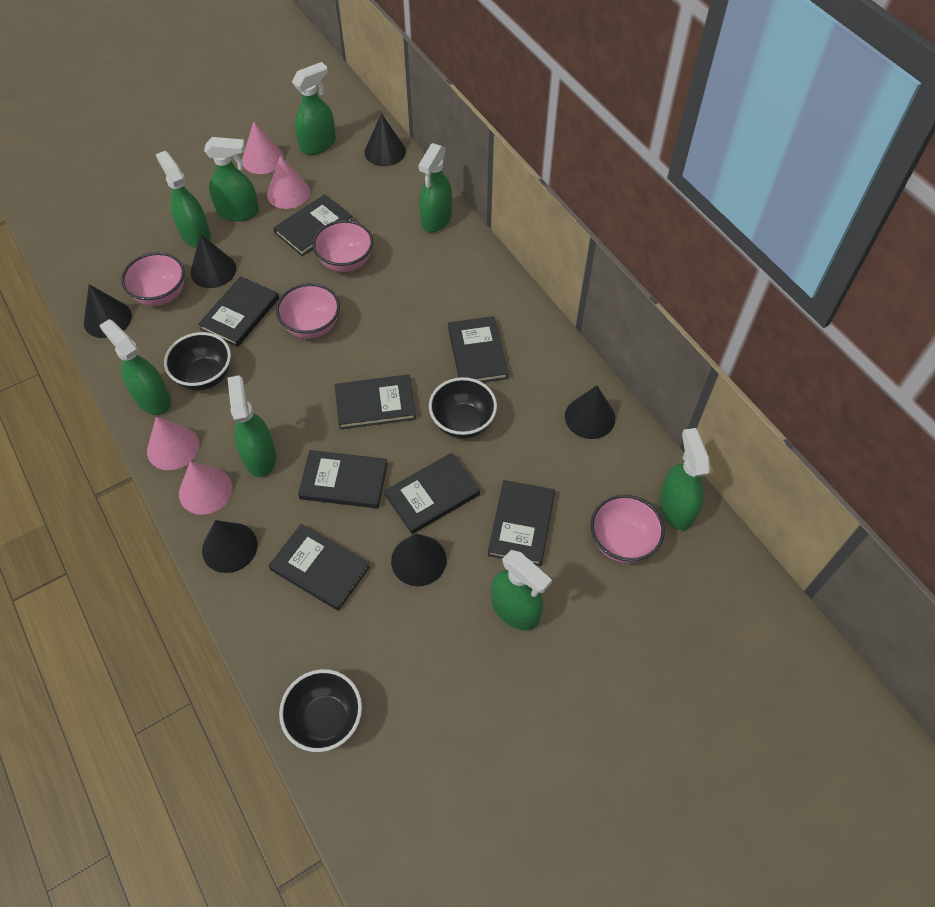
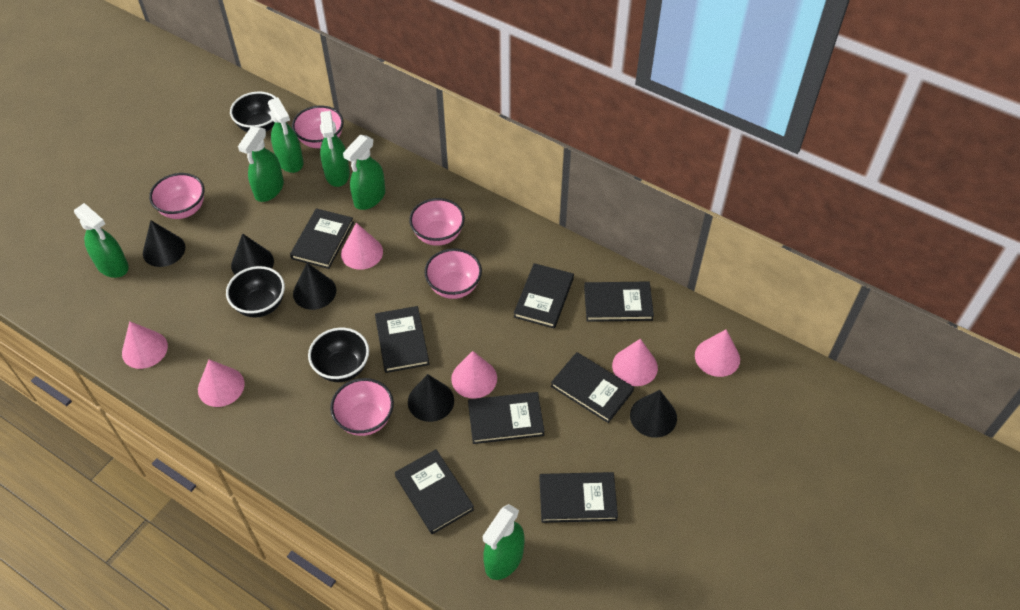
black cone: [84,284,132,338] [190,234,236,288] [202,520,257,573] [364,113,406,166] [391,534,447,586] [565,385,615,439] = 6 -> [143,220,185,267] [231,233,274,275] [293,263,336,310] [408,374,454,422] [630,390,677,438] = 5
green spray bottle: [99,319,171,415] [156,151,211,248] [204,137,259,221] [227,375,276,477] [292,62,336,155] [418,143,452,233] [491,550,552,631] [659,428,710,530] = 8 -> [74,203,129,278] [238,126,284,202] [268,97,303,173] [320,111,350,187] [343,135,385,210] [483,504,525,580] = 6
pink bowl: [121,252,185,306] [276,283,340,339] [313,220,373,272] [591,494,665,563] = 4 -> [149,173,204,219] [292,105,344,148] [330,378,394,436] [409,198,465,246] [424,248,482,299] = 5
pink cone: [147,417,199,470] [179,461,232,515] [242,121,284,174] [267,156,310,209] = 4 -> [122,321,168,369] [198,359,245,407] [341,223,383,270] [451,351,497,399] [612,339,658,386] [695,330,740,377] = 6

